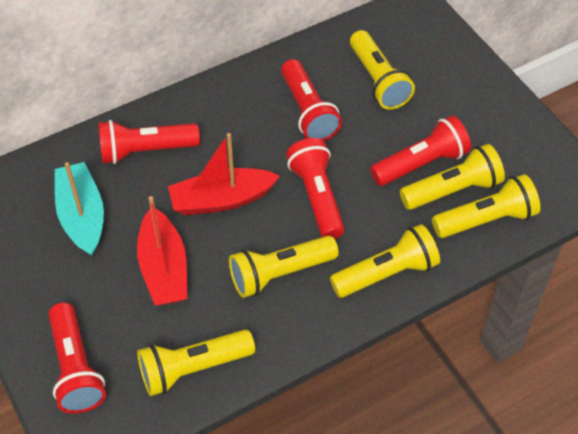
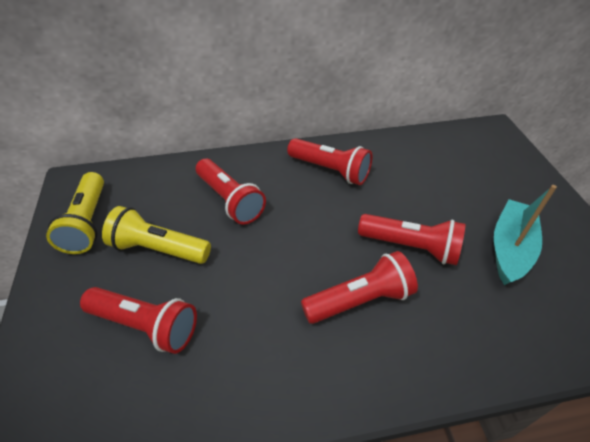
red boat: [137,196,187,305] [168,133,280,215] = 2 -> none = 0
yellow flashlight: [137,329,255,396] [229,236,339,298] [330,224,440,298] [350,30,415,110] [400,144,505,210] [432,174,540,238] = 6 -> [46,172,104,254] [102,206,211,264] = 2

